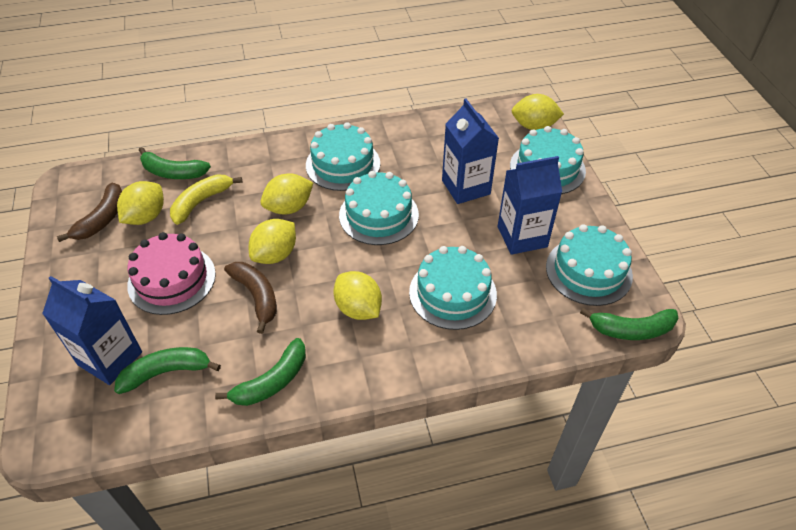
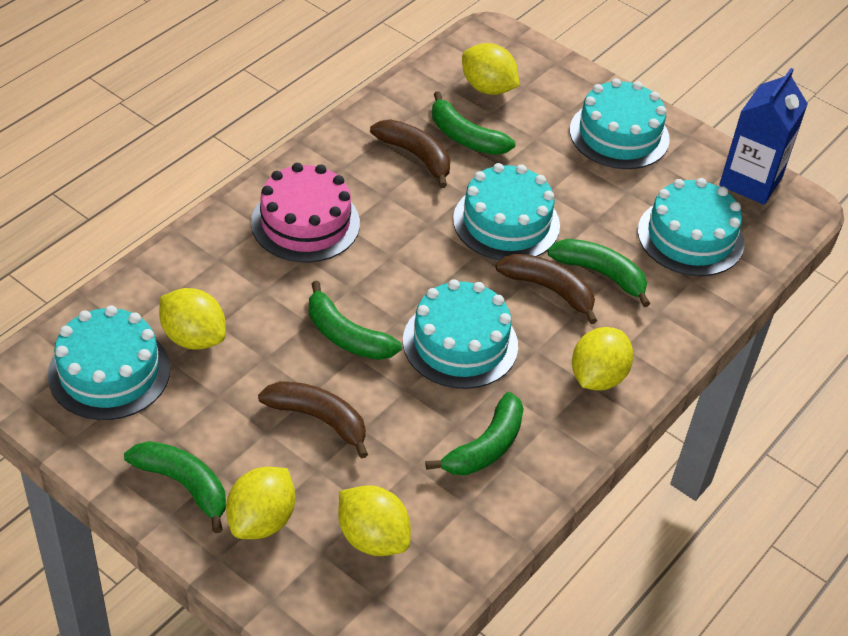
blue carton: [42,276,142,385] [442,98,499,204] [498,156,562,255] = 3 -> [719,68,808,205] = 1
brown banana: [57,183,122,242] [224,262,277,334] = 2 -> [258,381,368,459] [370,119,450,188] [496,254,597,324] = 3
green banana: [114,347,221,394] [139,147,211,179] [215,338,306,406] [580,308,679,340] = 4 -> [124,441,226,533] [309,281,402,360] [425,392,524,475] [432,91,515,155] [547,239,650,307] = 5
yellow banana: [170,174,242,225] = 1 -> none = 0

